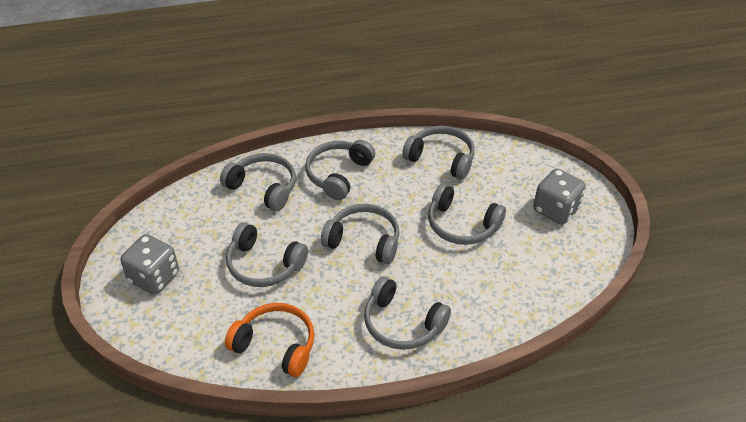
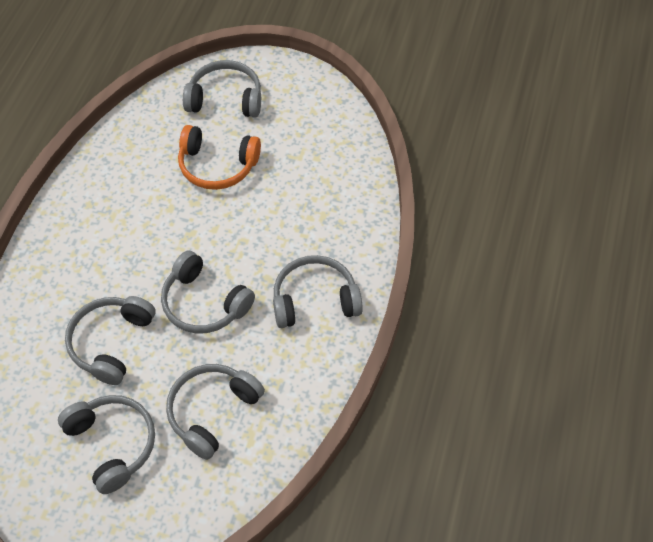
grey dice: [120,234,179,294] [533,168,586,225] = 2 -> none = 0
grey headphones: [220,153,296,211] [226,222,308,287] [305,140,375,200] [321,204,400,264] [364,276,451,350] [402,126,475,179] [428,184,506,245] = 7 -> [58,395,155,494] [65,296,155,385] [161,251,255,333] [166,364,265,460] [183,60,261,118] [273,255,363,328] = 6

